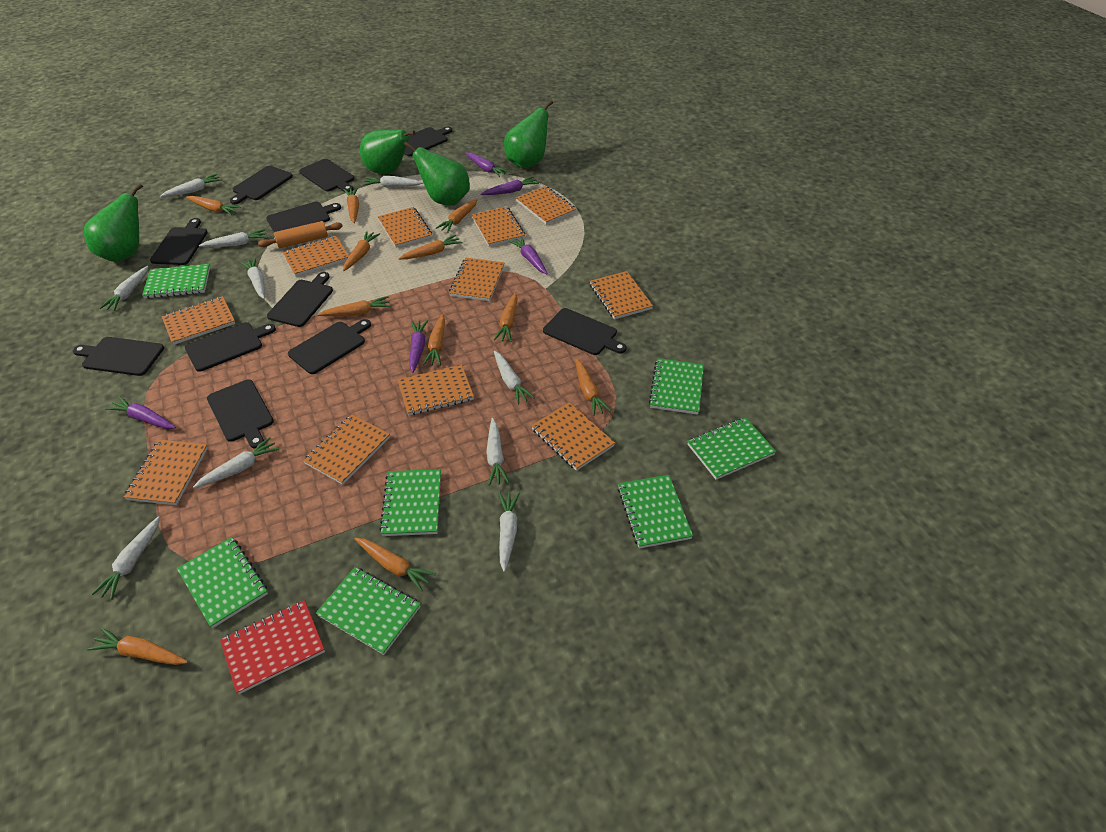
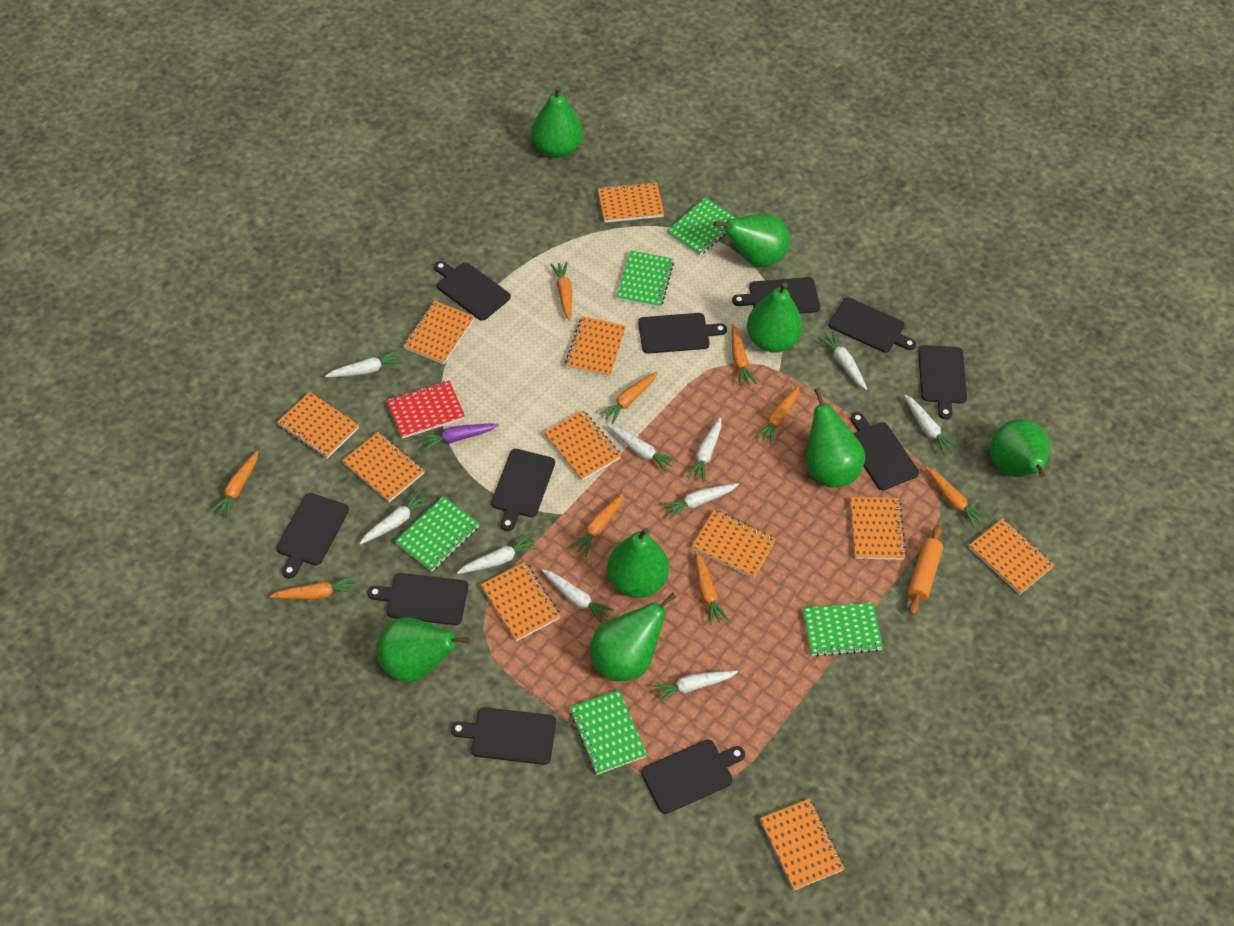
green notebook: [142,264,210,298] [177,537,268,628] [316,567,421,655] [380,469,441,536] [618,475,693,549] [649,358,704,415] [687,417,776,480] = 7 -> [395,496,480,572] [569,690,647,775] [617,250,674,308] [667,197,736,256] [803,602,883,657] = 5
green pear: [84,183,143,262] [360,130,416,175] [404,141,470,206] [504,100,553,168] = 4 -> [376,617,470,683] [532,86,583,158] [591,593,676,681] [607,527,669,598] [714,214,790,267] [747,282,803,353] [806,388,866,487] [990,419,1050,478] = 8
orange carrot: [87,628,188,665] [186,196,240,215] [317,296,391,316] [343,231,380,271] [344,187,359,223] [354,538,436,592] [399,235,462,260] [423,314,445,366] [436,199,478,233] [494,293,518,342] [575,359,611,416] = 11 -> [210,451,258,519] [269,576,356,599] [550,262,572,321] [570,493,624,557] [599,372,658,424] [695,550,729,625] [732,324,757,386] [755,386,799,445] [925,467,987,528] = 9
purple carrot: [105,396,176,429] [410,320,428,373] [465,153,509,177] [481,176,539,195] [508,236,548,274] = 5 -> [419,424,499,451] = 1

